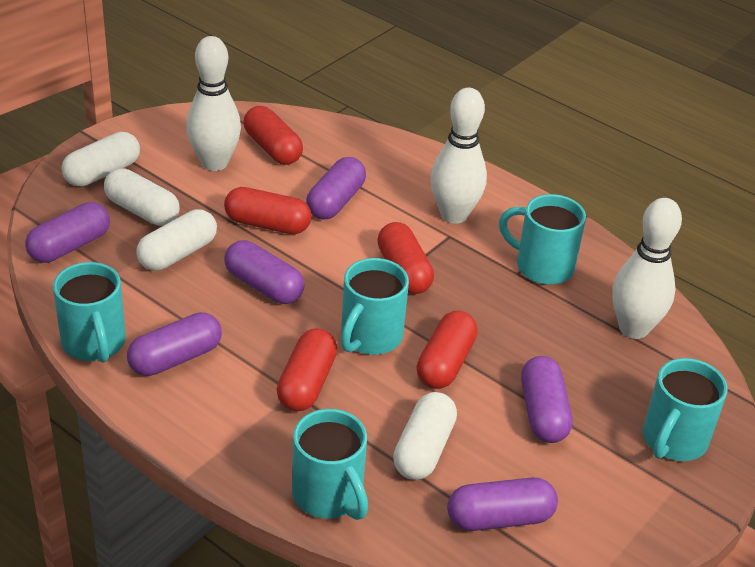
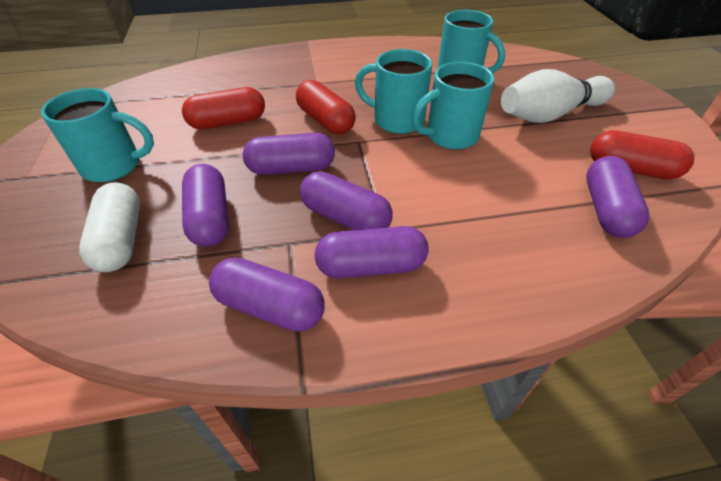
red capsule: [224,187,312,234] [243,106,303,165] [277,328,337,411] [377,222,434,294] [416,311,478,389] = 5 -> [182,87,265,130] [296,80,356,134] [590,130,694,179] = 3
turquoise mug: [53,262,126,362] [292,409,368,520] [341,258,409,355] [499,194,586,285] [643,358,728,461] = 5 -> [41,88,154,182] [355,49,432,134] [412,62,494,150] [438,10,505,73] = 4
white bowling pin: [186,36,241,171] [431,88,487,224] [612,198,682,339] = 3 -> [501,69,615,123] = 1
white capsule: [62,132,140,187] [104,168,180,226] [136,209,217,271] [393,392,457,480] = 4 -> [79,183,140,272] = 1

